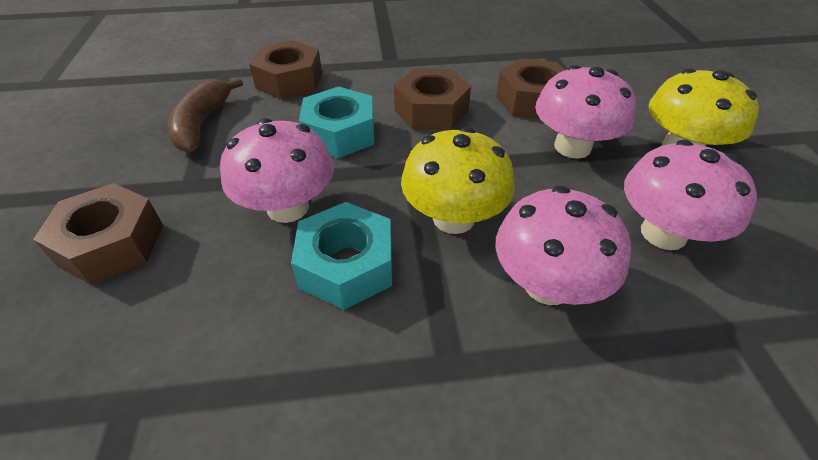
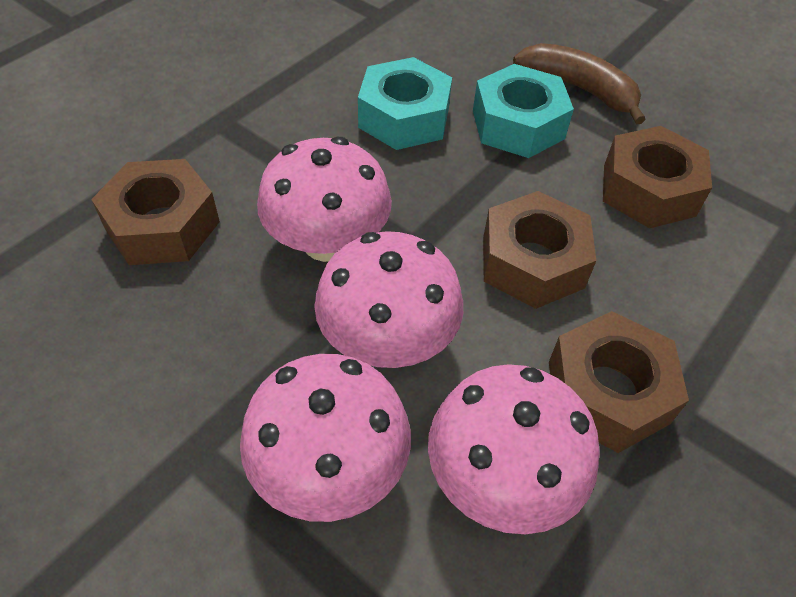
yellow mushroom: [401,127,515,234] [649,68,759,146] = 2 -> none = 0

